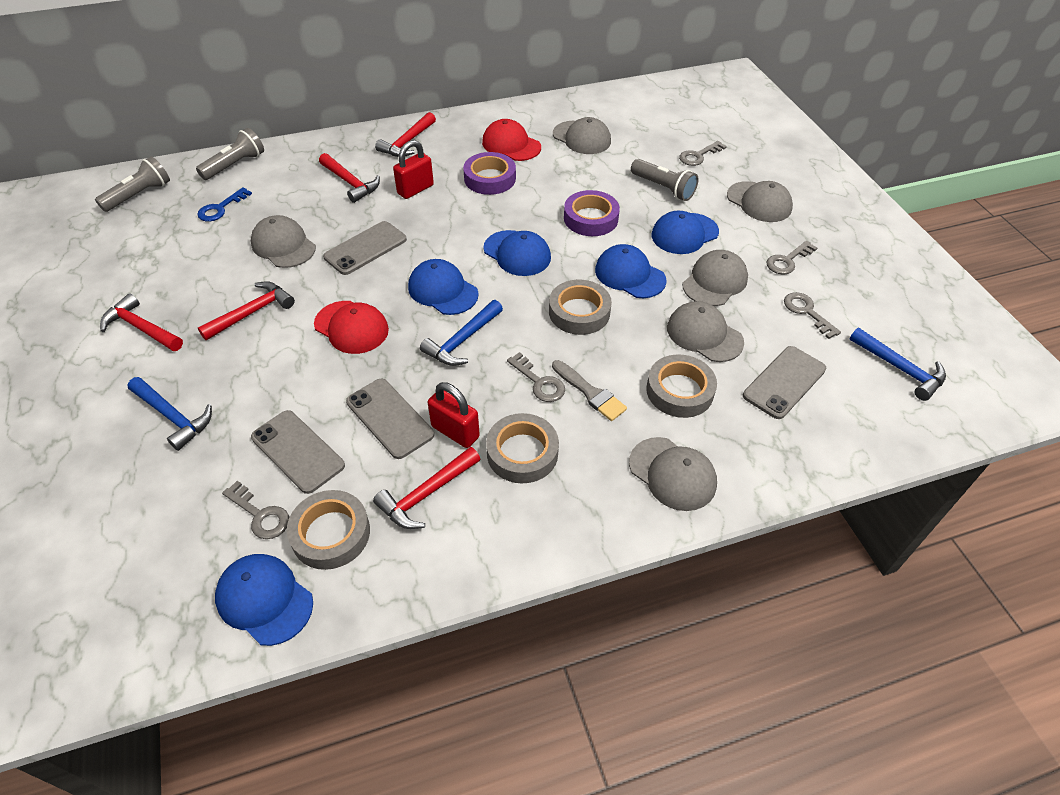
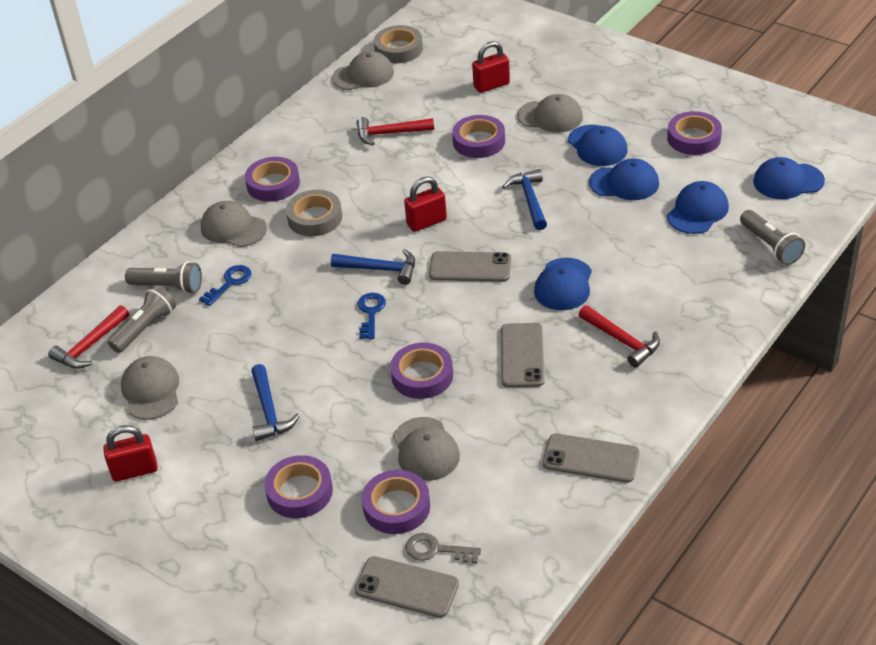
blue key: [197,187,252,222] = 1 -> [199,265,251,306] [358,293,386,339] = 2
grey brush: [552,360,627,421] = 1 -> none = 0
grey cap: [251,215,316,268] [553,117,611,154] [629,437,717,511] [667,301,744,362] [682,250,748,306] [727,181,793,222] = 6 -> [121,356,179,420] [201,201,267,247] [332,51,394,90] [393,417,460,481] [517,94,583,133] = 5
grey key: [222,481,289,539] [507,352,565,402] [679,141,727,166] [767,241,817,274] [784,292,841,339] = 5 -> [406,533,481,564] = 1
grey tape: [287,490,370,570] [486,413,559,483] [549,280,612,335] [646,354,717,418] = 4 -> [286,190,342,236] [374,25,423,63] = 2
purple tape: [463,152,516,195] [564,190,620,236] = 2 -> [245,157,300,202] [264,455,333,518] [362,470,430,534] [390,343,453,399] [452,115,505,158] [667,111,722,155] = 6
red cap: [314,301,389,354] [482,119,541,161] = 2 -> none = 0
red hammer: [100,293,183,351] [198,281,295,340] [319,153,380,203] [373,447,480,529] [375,112,436,157] = 5 -> [48,305,129,369] [357,117,434,145] [579,305,660,368] = 3
red padlock: [393,140,434,199] [428,382,480,448] = 2 -> [103,425,158,482] [404,176,447,232] [472,41,510,93] = 3

